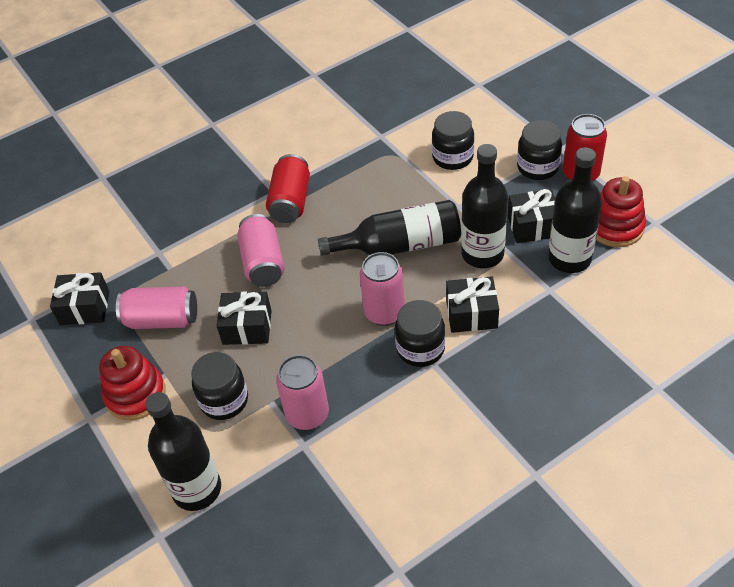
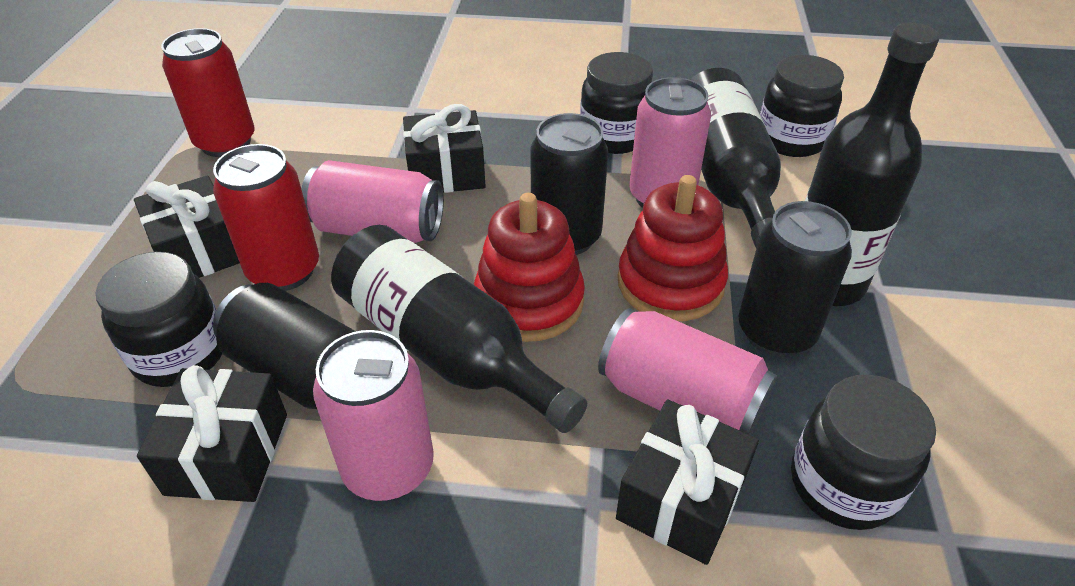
black bottle: [145,392,221,511] [318,200,461,256] [461,144,508,268] [548,148,602,273] = 4 -> [331,225,587,433] [690,68,781,248] [805,23,940,306] = 3
black can: none = 0 -> [213,283,356,409] [530,113,608,255] [738,201,852,357] = 3

